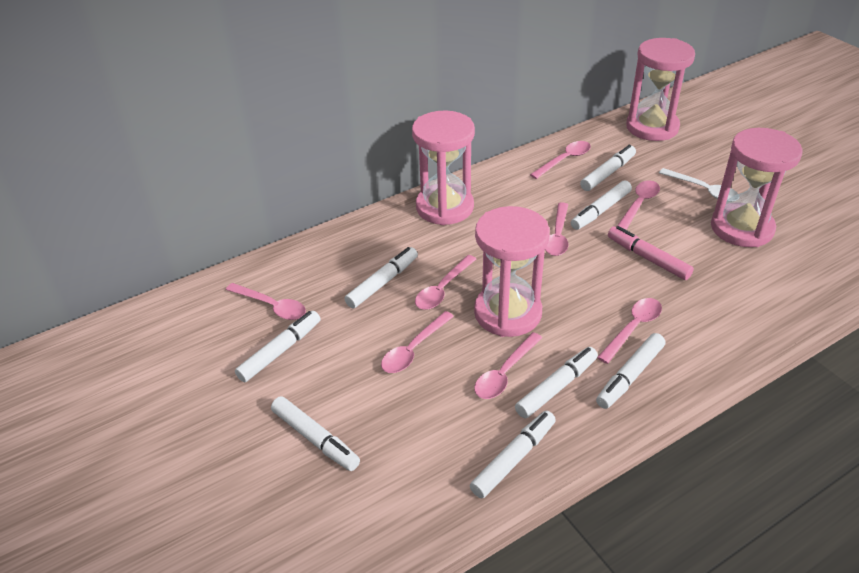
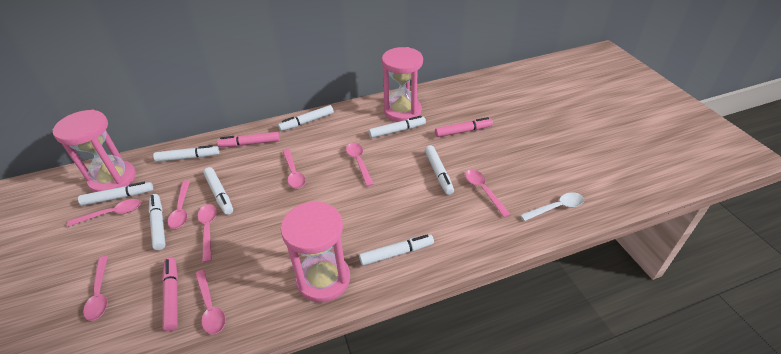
pink hourglass: [412,110,475,225] [474,206,550,337] [626,38,695,141] [711,128,803,247] = 4 -> [52,110,136,192] [281,201,350,303] [382,47,423,122] = 3
pink marker: [608,226,694,280] = 1 -> [162,257,178,331] [217,132,280,147] [435,117,493,137] = 3

